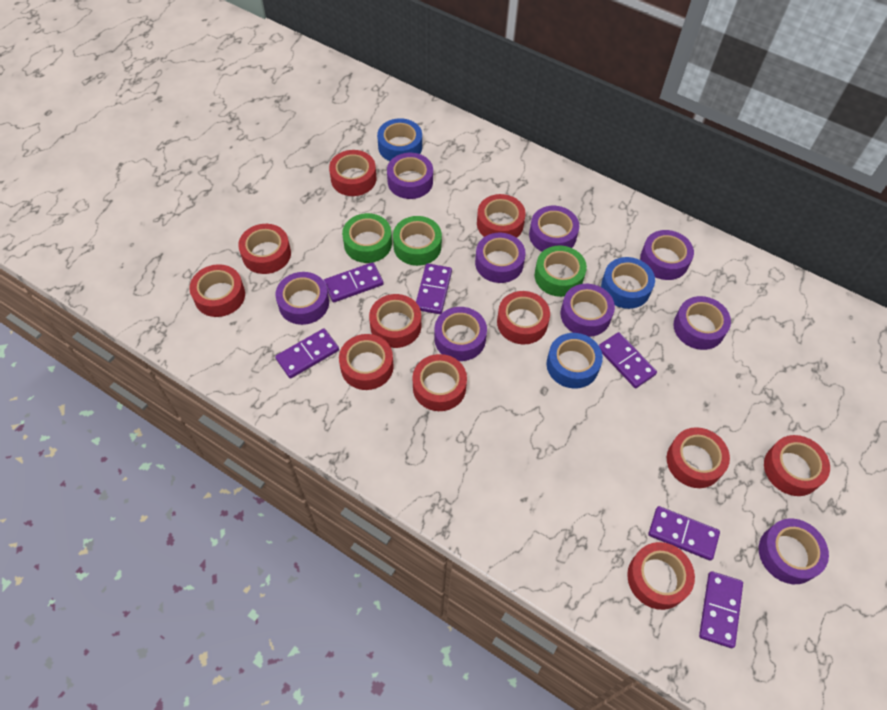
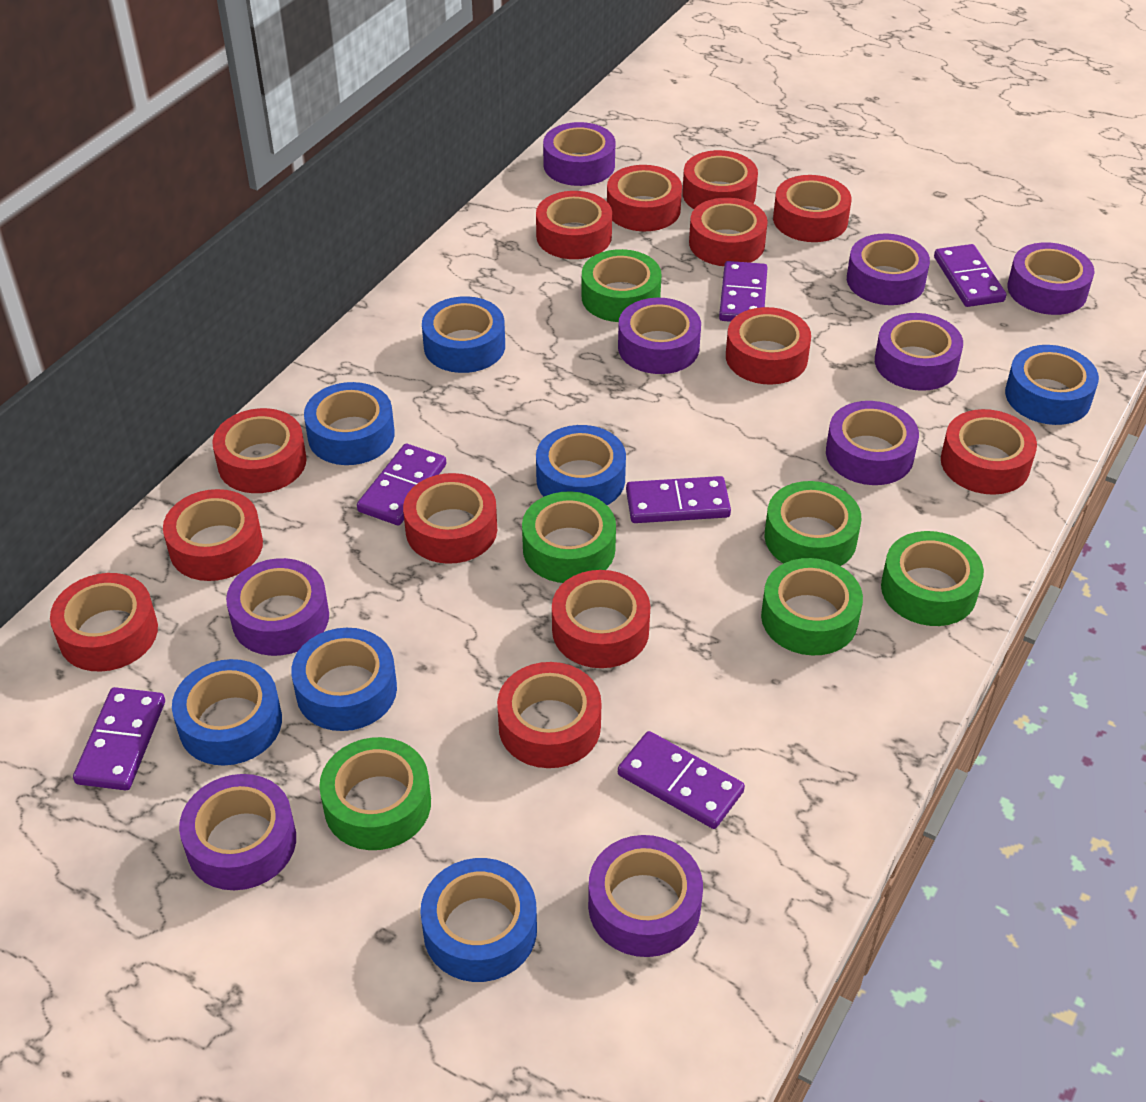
blue tape: [377,118,422,161] [547,333,603,389] [601,257,655,309] = 3 -> [172,659,282,765] [291,628,397,731] [304,382,395,465] [420,858,537,982] [422,296,505,373] [536,425,626,505] [1005,345,1099,425] = 7
green tape: [342,213,392,263] [393,216,442,266] [534,246,587,297] = 3 -> [319,737,431,850] [522,491,616,583] [582,249,661,322] [761,558,863,655] [764,481,861,566] [881,531,984,626] = 6
red tape: [189,264,245,317] [238,224,291,274] [329,150,376,196] [339,334,394,390] [369,294,421,348] [412,354,467,411] [477,194,525,238] [497,291,550,344] [627,542,695,610] [667,427,730,488] [764,435,830,496] = 11 -> [50,573,158,672] [163,489,263,581] [212,408,307,493] [403,473,497,564] [497,662,601,768] [536,191,612,259] [552,570,651,668] [607,165,682,231] [682,150,758,209] [689,198,768,266] [726,307,811,385] [773,175,851,242] [941,409,1037,495] = 13

